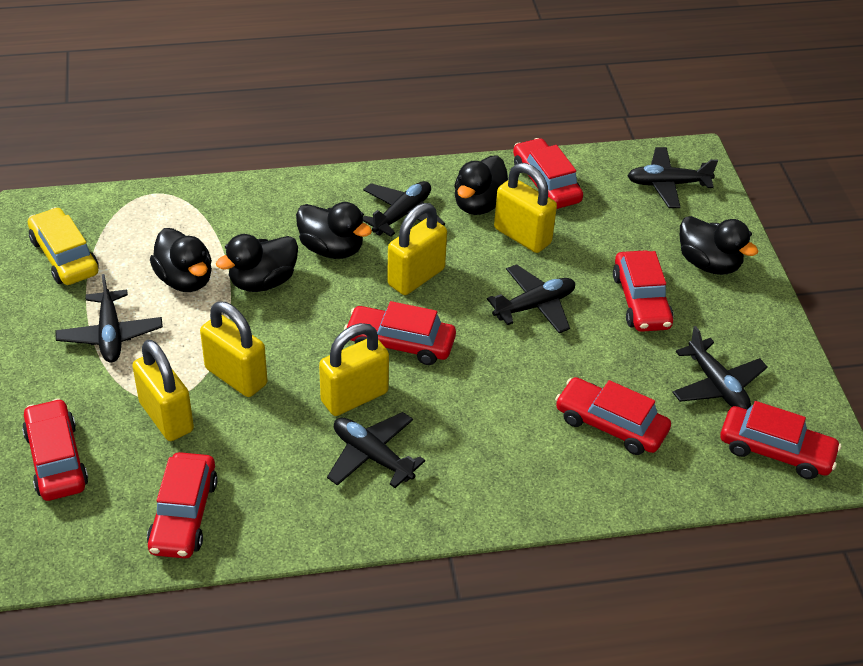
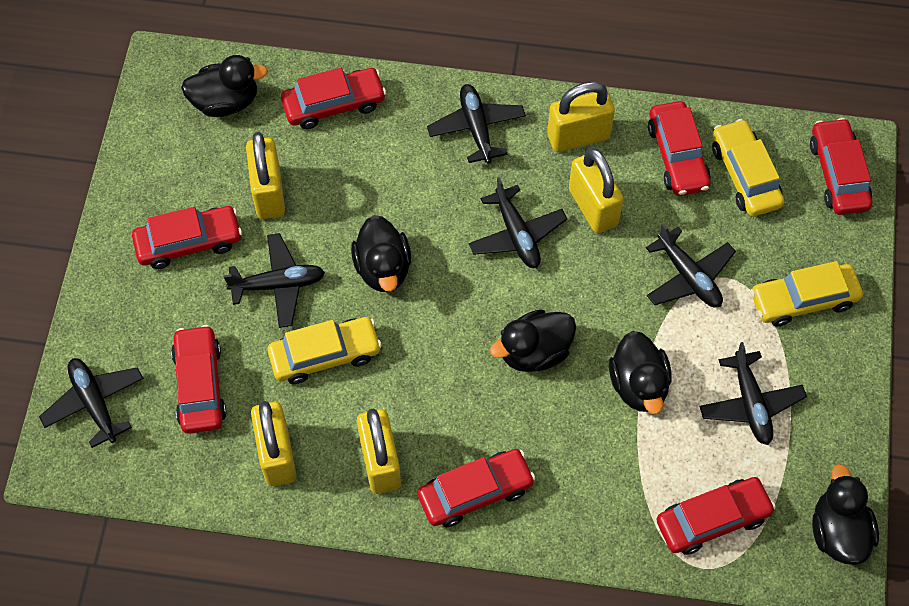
yellow car: [28,207,99,285] = 1 -> [267,317,382,384] [712,119,784,216] [750,261,863,327] = 3

